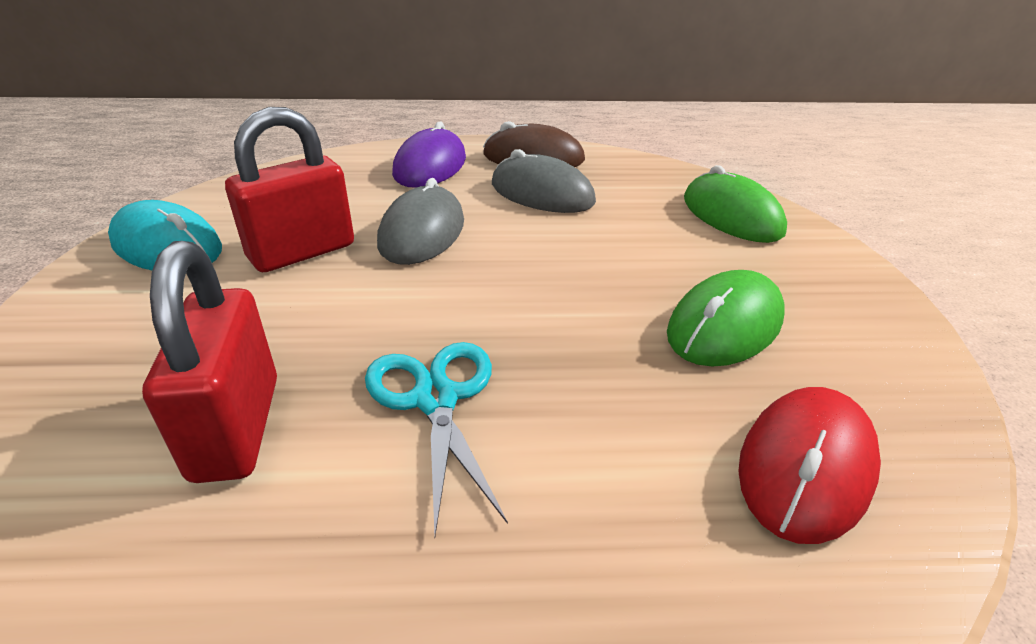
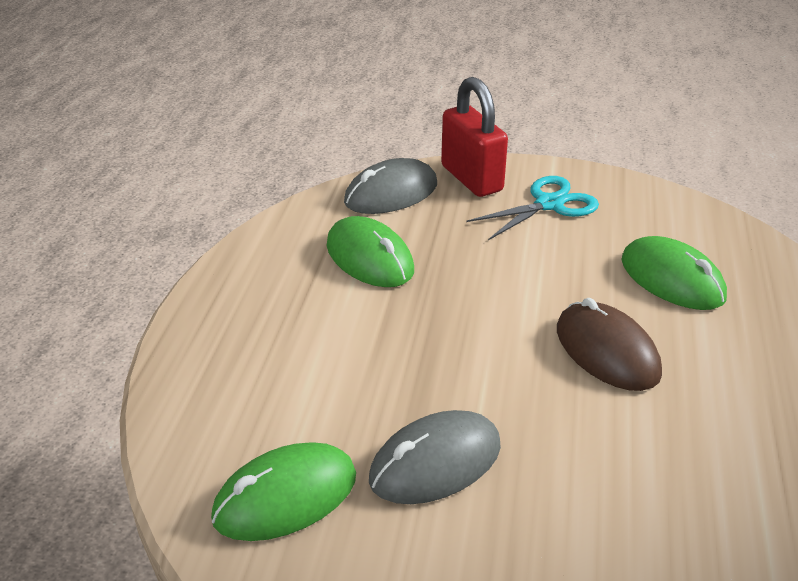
green mouse: [667,270,785,367] [684,165,787,243] = 2 -> [211,442,356,541] [327,216,414,287] [621,236,727,310] = 3
purple mouse: [392,122,466,188] = 1 -> none = 0
red mouse: [738,387,881,544] = 1 -> none = 0
red padlock: [142,241,277,483] [225,107,354,272] = 2 -> [441,77,508,197] = 1
turquoise mouse: [108,200,222,270] = 1 -> none = 0

